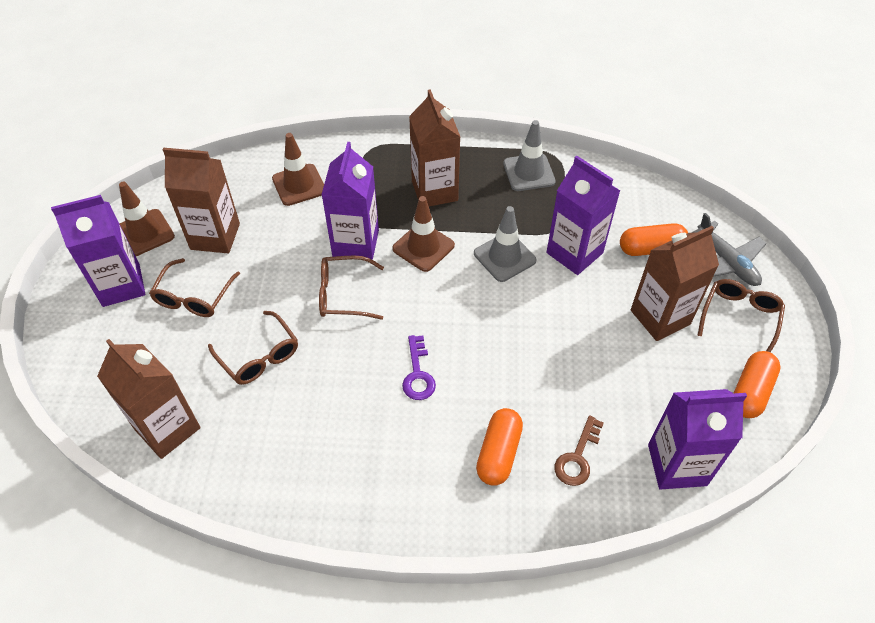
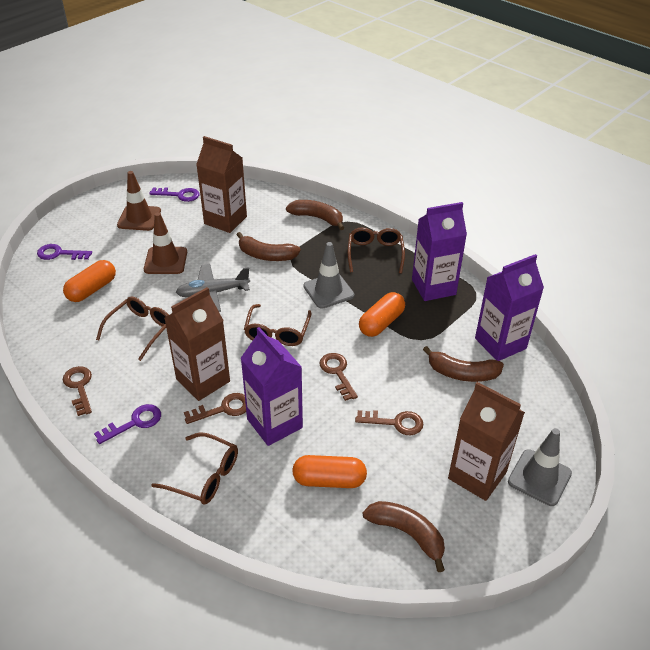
brown banana: none = 0 -> [237,232,301,261] [286,200,344,230] [363,501,445,572] [423,346,504,382] = 4
brown carton: [97,339,201,459] [163,148,240,253] [409,89,460,206] [631,226,719,341] = 4 -> [164,287,230,401] [196,136,247,233] [448,382,525,501] = 3
brown key: [554,415,604,486] = 1 -> [63,366,92,416] [184,393,246,424] [319,353,358,401] [355,410,424,435] = 4
brown traffic cone: [119,182,175,256] [272,133,324,206] [392,196,455,272] = 3 -> [117,171,161,231] [144,212,187,274] = 2
purple carton: [51,195,145,307] [322,142,379,260] [547,156,620,275] [648,389,747,490] = 4 -> [241,327,303,446] [412,202,467,301] [475,254,544,361] = 3
purple key: [402,335,436,400] = 1 -> [37,244,92,260] [94,404,161,444] [149,187,199,202] = 3

